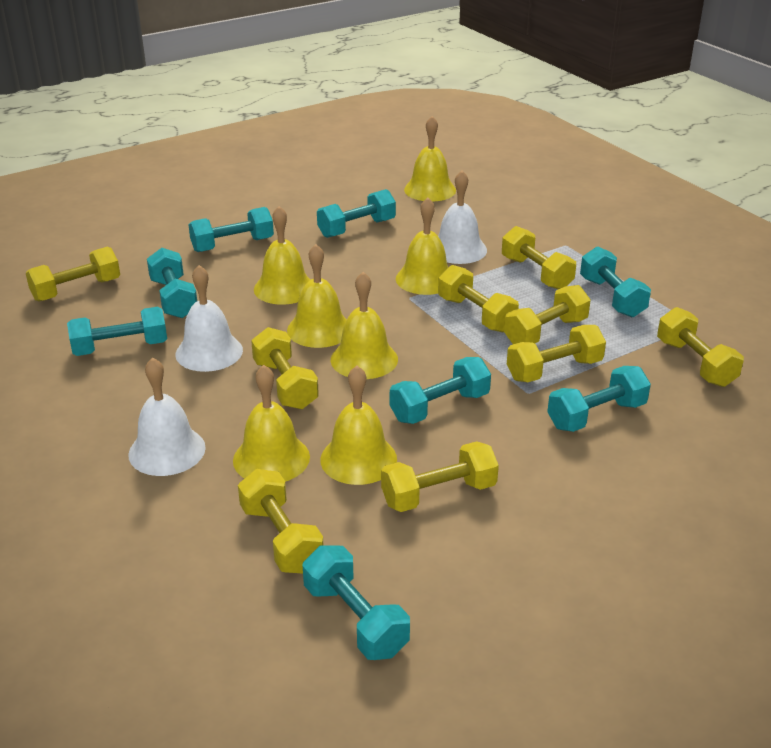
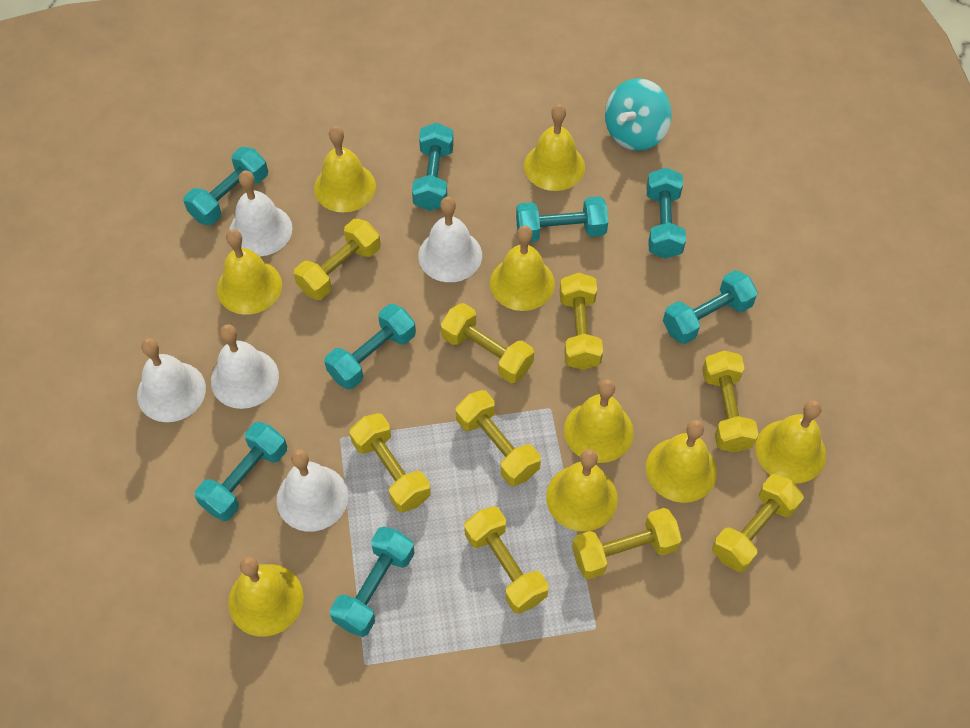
turquoise spinning top: none = 0 -> [605,78,672,151] = 1
white bell: [128,357,206,476] [175,265,243,372] [438,171,487,264] = 3 -> [137,338,206,422] [211,324,279,409] [229,171,292,256] [276,449,348,532] [418,197,482,282] = 5
yellow bell: [233,365,310,482] [254,206,310,305] [287,244,347,348] [320,366,397,485] [331,272,398,379] [396,197,448,295] [404,116,456,202] = 7 -> [217,229,282,315] [228,557,303,637] [314,126,376,212] [490,226,555,311] [524,104,585,191] [546,449,618,531] [564,379,634,463] [646,420,717,503] [755,400,826,483] = 9

